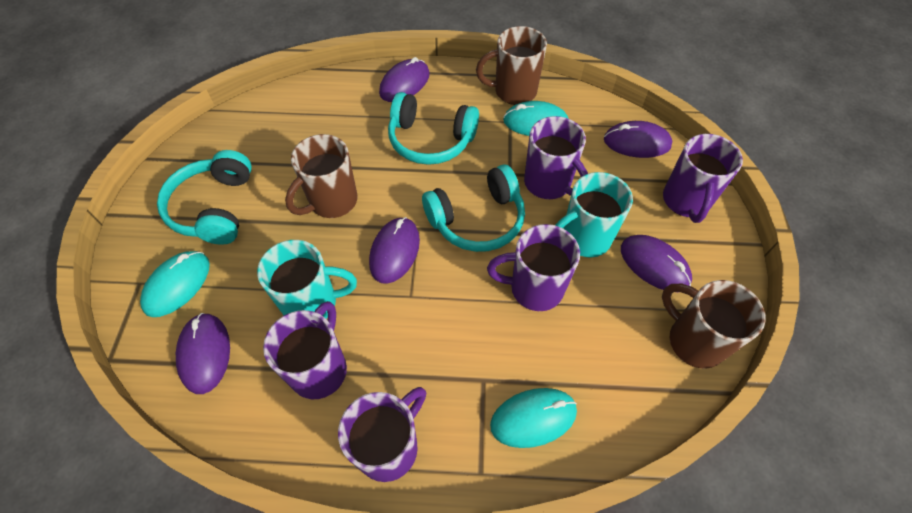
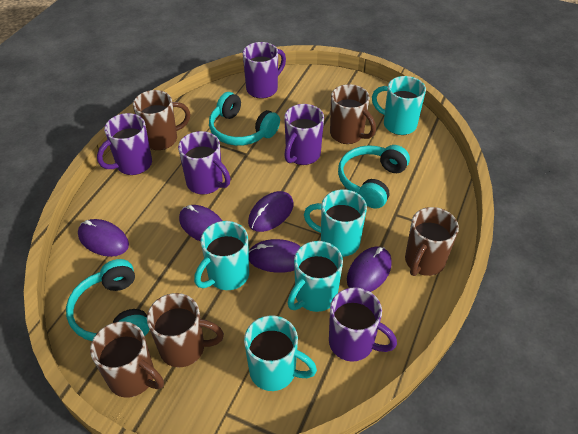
brown mug: [285,134,358,218] [476,26,547,105] [662,280,766,369] = 3 -> [90,321,164,398] [133,90,190,150] [147,293,224,367] [330,84,376,144] [405,207,459,276] = 5
turquoise mouse: [140,251,210,317] [490,388,577,448] [503,101,569,136] = 3 -> none = 0
turquoise mug: [257,240,357,319] [555,172,633,258] = 2 -> [194,221,249,290] [244,315,317,391] [288,241,343,312] [304,189,367,257] [372,76,426,135] = 5

